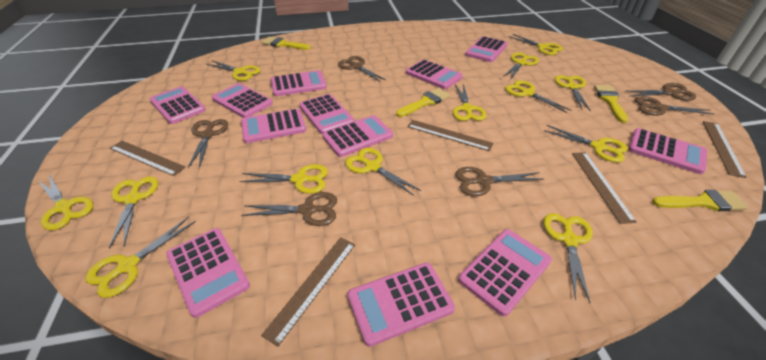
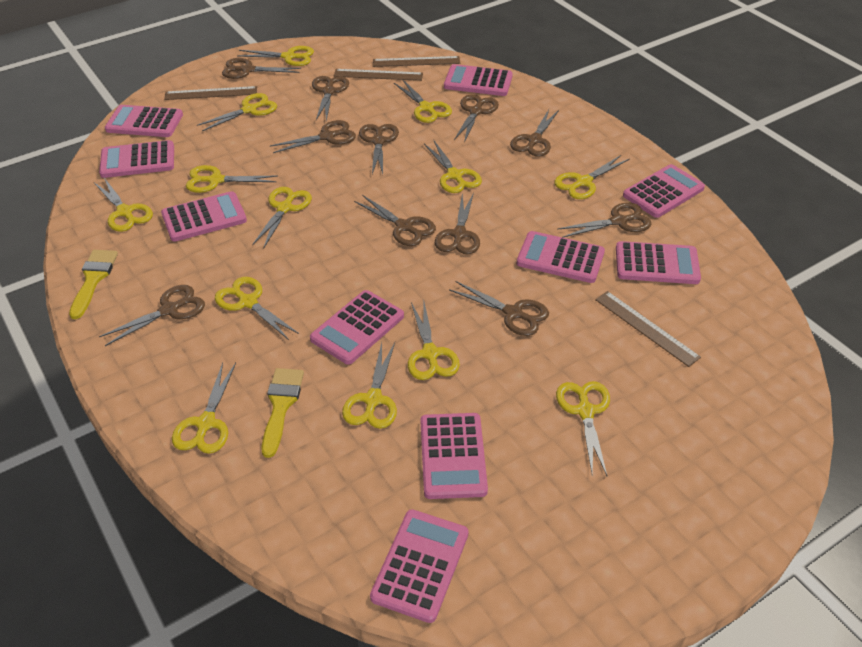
brown ruler: [110,141,186,176] [261,237,355,347] [407,120,493,151] [572,152,637,224] [703,121,747,178] = 5 -> [164,86,257,100] [334,69,423,81] [373,56,460,67] [595,291,701,367] = 4
brown scissors: [188,119,228,168] [241,192,337,226] [338,56,387,82] [455,167,544,196] [627,83,696,101] [635,96,715,116] = 6 -> [99,285,205,346] [222,58,301,79] [270,120,356,153] [312,76,349,121] [354,195,436,246] [359,124,399,174] [435,193,480,254] [449,281,549,336] [454,94,499,143] [510,109,559,157] [558,202,651,238] = 11
pink calculator: [150,86,206,124] [166,228,250,318] [212,83,273,118] [241,109,306,143] [271,70,327,96] [299,94,355,134] [322,115,393,157] [347,263,455,347] [406,59,463,89] [458,229,552,317] [465,36,507,62] [628,128,707,174] = 12 -> [99,140,174,178] [105,105,183,137] [161,191,247,242] [310,290,404,365] [370,509,468,623] [420,413,488,499] [444,64,513,96] [517,231,605,283] [616,241,701,284] [623,164,705,218] = 10
yellow brush: [262,37,311,50] [396,88,450,117] [594,85,628,123] [652,190,748,211] = 4 -> [69,250,118,319] [262,368,304,458] = 2

